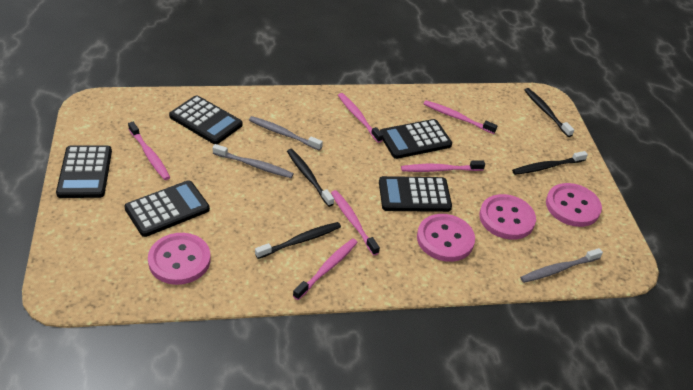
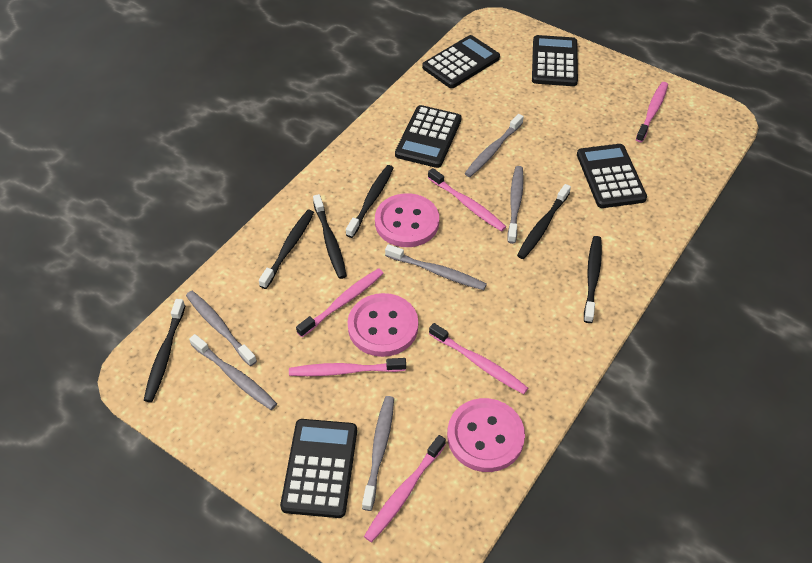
black toothbrush: [255,222,341,259] [287,149,334,207] [512,151,588,175] [524,88,574,137] = 4 -> [144,299,185,402] [259,210,314,289] [313,194,347,279] [346,165,393,238] [517,184,571,259] [584,236,602,323] = 6
grey toothbrush: [212,144,294,178] [249,116,323,151] [520,248,603,283] = 3 -> [186,291,257,366] [189,334,277,410] [362,396,394,511] [385,244,487,290] [465,114,524,177] [507,166,524,244] = 6
pink button: [148,233,211,285] [417,214,475,262] [479,194,536,240] [546,183,602,227] = 4 -> [348,293,418,357] [375,193,439,247] [447,398,525,472] = 3

